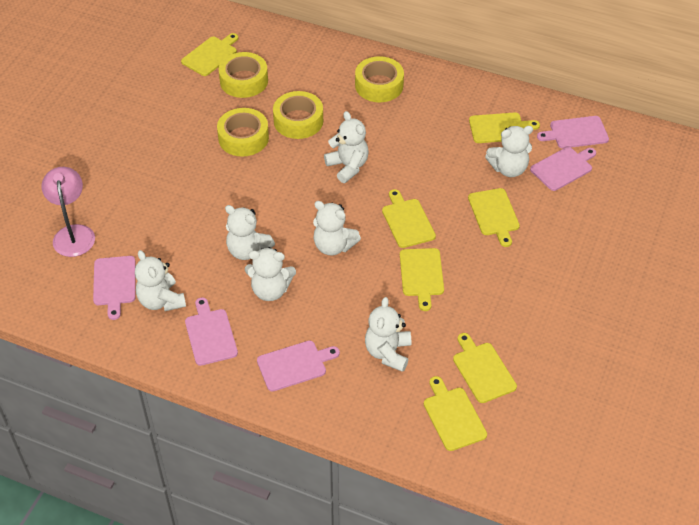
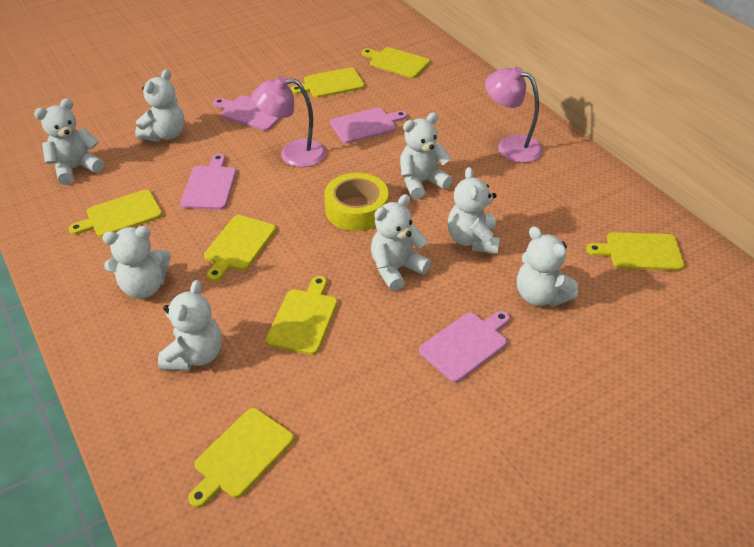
pink cutting board: [93,256,135,320] [185,297,238,366] [257,341,340,391] [530,147,596,191] [537,116,609,148] = 5 -> [180,154,236,210] [213,95,281,131] [330,108,407,143] [419,311,510,382] = 4
pink lamp: [42,167,95,257] = 1 -> [251,76,326,167] [485,67,543,163] = 2
white teddy bear: [135,250,186,311] [225,205,275,260] [245,247,296,301] [313,201,361,255] [324,111,369,183] [365,297,411,372] [485,126,533,177] = 7 -> [34,98,104,185] [103,226,171,299] [135,69,184,142] [158,280,222,370] [371,194,431,291] [400,112,453,199] [448,167,500,254] [517,226,578,307] = 8
yellow tape: [217,108,269,157] [219,52,268,98] [273,91,323,139] [355,56,404,102] = 4 -> [324,173,388,231] = 1

